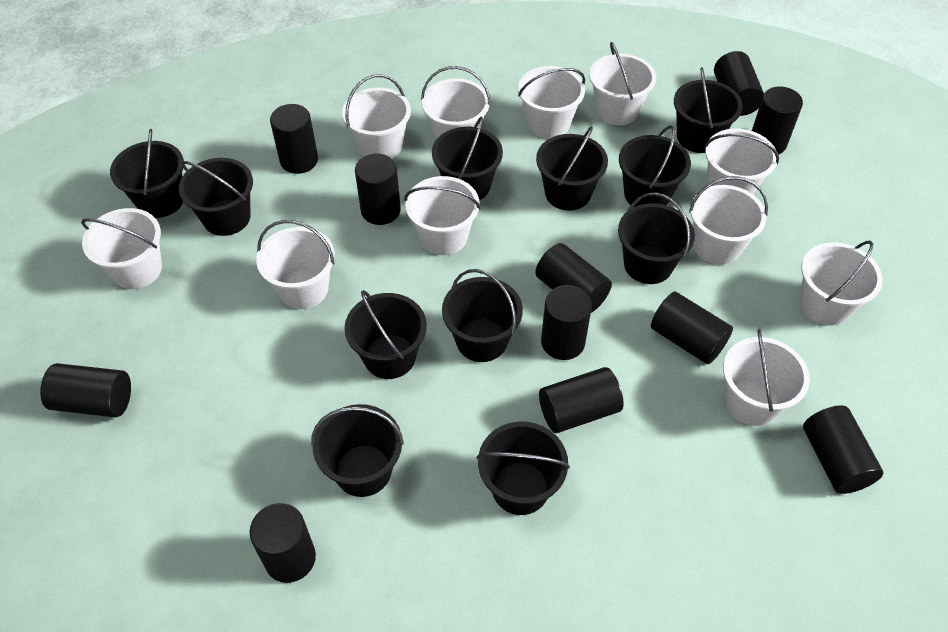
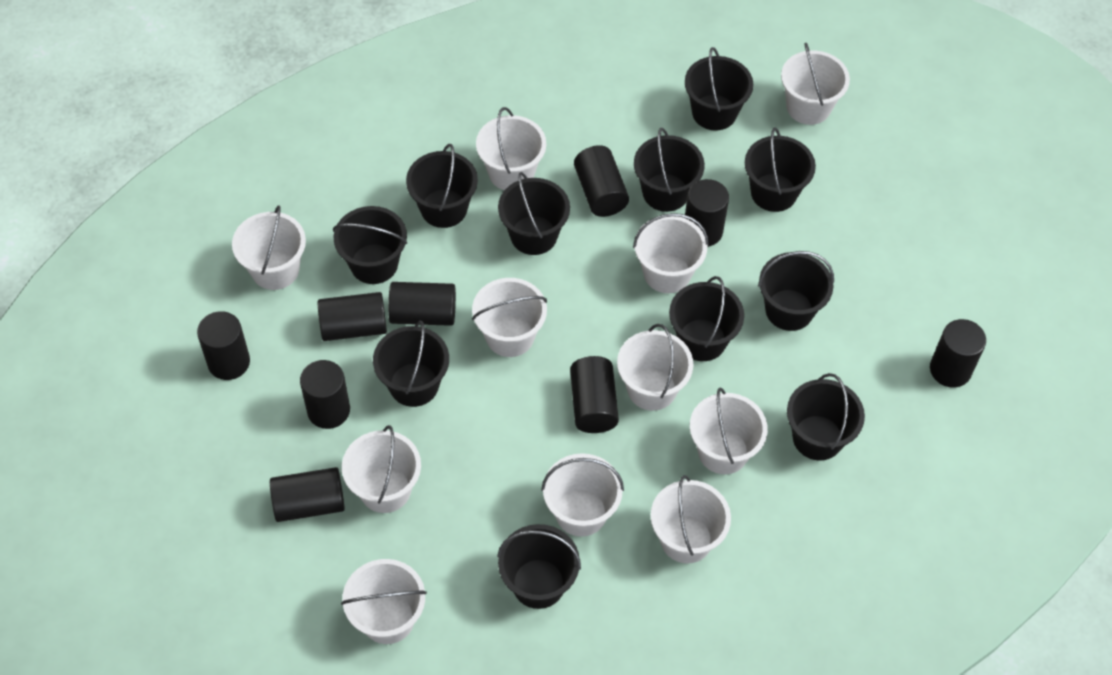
black cylinder: [40,363,131,417] [249,503,316,583] [270,104,318,174] [355,153,401,225] [535,243,612,313] [539,367,624,433] [541,285,592,360] [651,291,733,364] [714,51,764,116] [752,86,803,155] [803,405,883,494] = 11 -> [197,311,250,380] [270,467,345,522] [300,360,350,429] [318,292,387,341] [388,282,456,326] [570,356,619,433] [574,145,629,217] [685,179,729,247] [930,319,986,388] = 9

